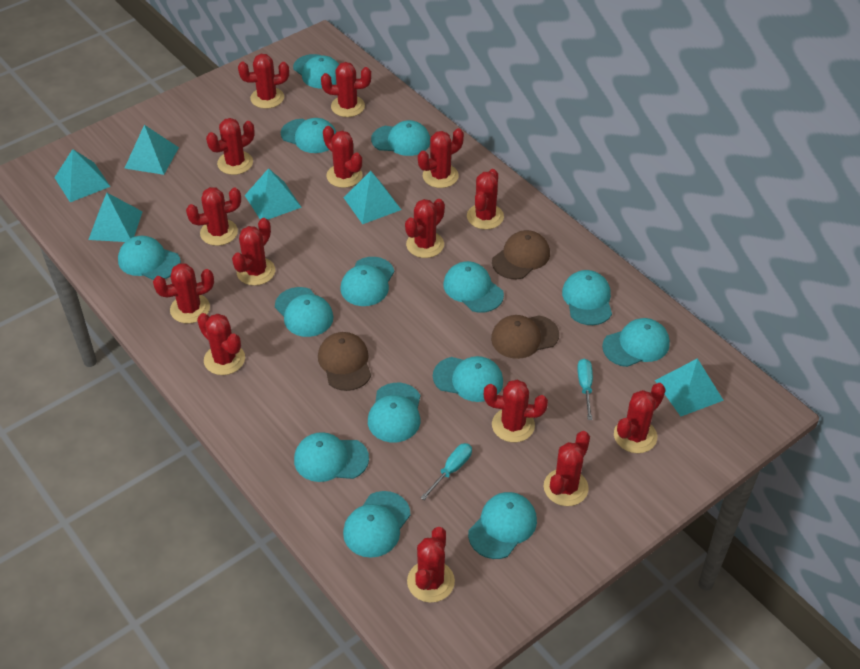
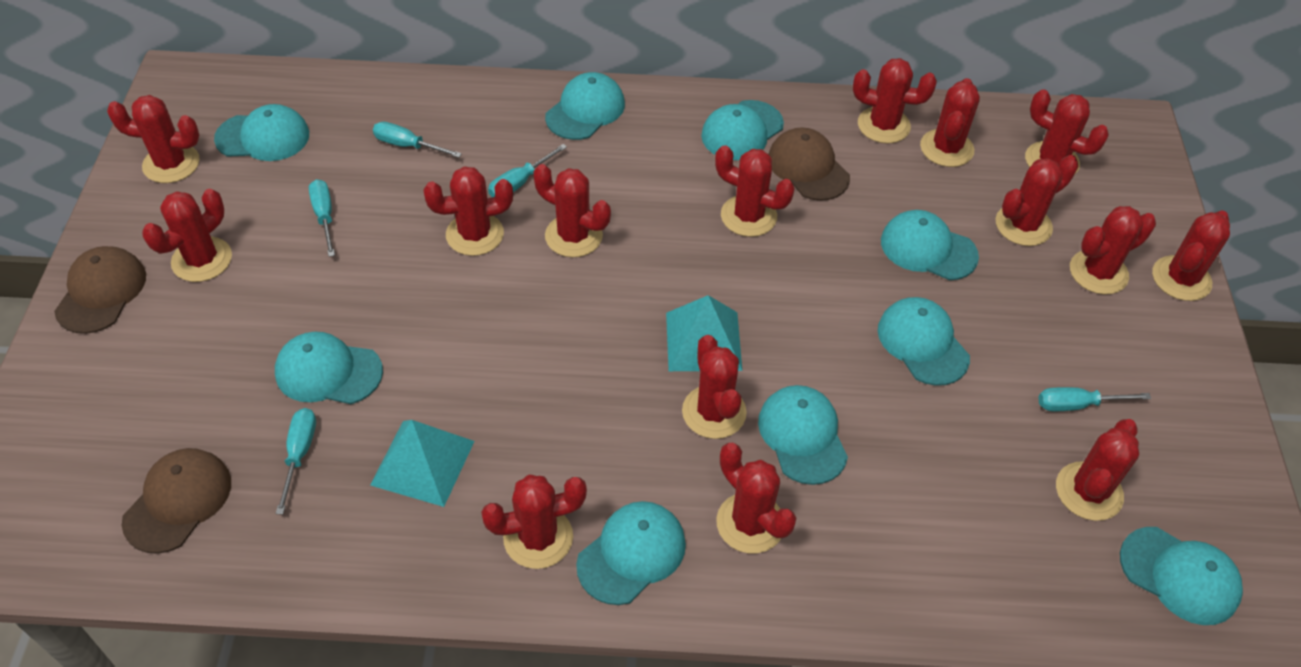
turquoise cap: [118,236,181,280] [275,287,334,337] [281,118,336,153] [293,54,339,88] [294,432,369,482] [341,257,394,306] [343,491,410,558] [368,383,420,442] [371,120,430,156] [433,356,503,402] [443,261,504,313] [468,492,537,559] [562,270,612,325] [602,318,670,367] = 14 -> [214,104,309,161] [275,332,383,404] [545,72,625,140] [576,501,686,605] [701,100,784,160] [758,385,848,485] [878,297,970,386] [881,210,979,280] [1120,527,1243,625] = 9
turquoise pyramid: [54,149,111,202] [88,193,143,242] [124,125,179,175] [245,168,302,220] [344,171,401,224] [655,358,724,416] = 6 -> [370,420,475,507] [666,295,742,371] = 2
turquoise screwdriver: [420,443,472,500] [577,359,593,420] = 2 -> [276,408,316,515] [309,179,335,257] [373,122,462,158] [488,144,567,197] [1038,387,1151,411] = 5

